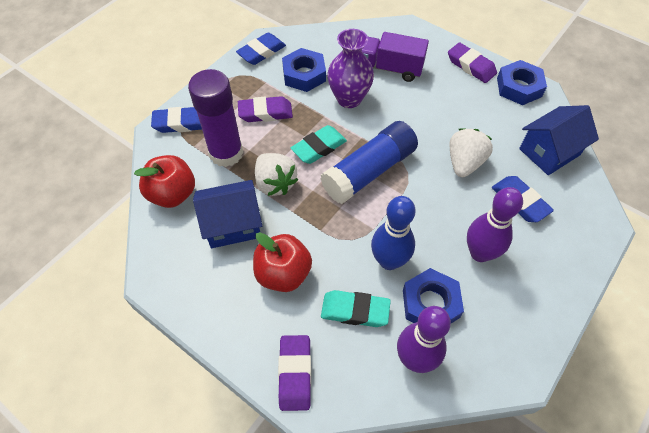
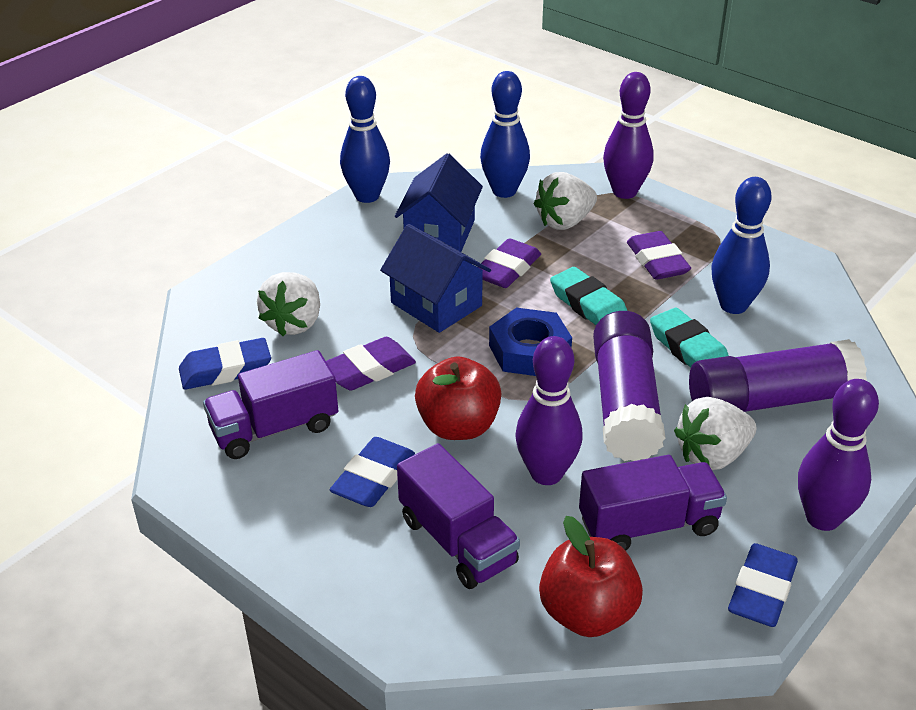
blue bowling pin: [371,196,415,270] = 1 -> [340,76,390,203] [480,71,530,198] [711,177,772,314] = 3
blue glue stick: [321,121,418,204] = 1 -> none = 0
blue nut: [282,48,326,92] [403,268,464,323] [497,60,547,105] = 3 -> [489,308,572,376] = 1
purple bowling pin: [397,306,451,373] [467,187,523,262] = 2 -> [515,336,583,485] [603,72,654,199] [798,379,879,531] = 3
purple glue stick: [188,69,243,167] = 1 -> [593,311,666,461] [689,339,867,412] = 2
purple truck: [361,32,429,82] = 1 -> [203,350,338,459] [397,443,520,589] [579,455,727,551] = 3
purple vase: [327,29,374,108] = 1 -> none = 0
white strawberry: [255,153,298,196] [449,128,493,177] = 2 -> [257,272,320,336] [534,172,597,230] [674,397,756,470] = 3

